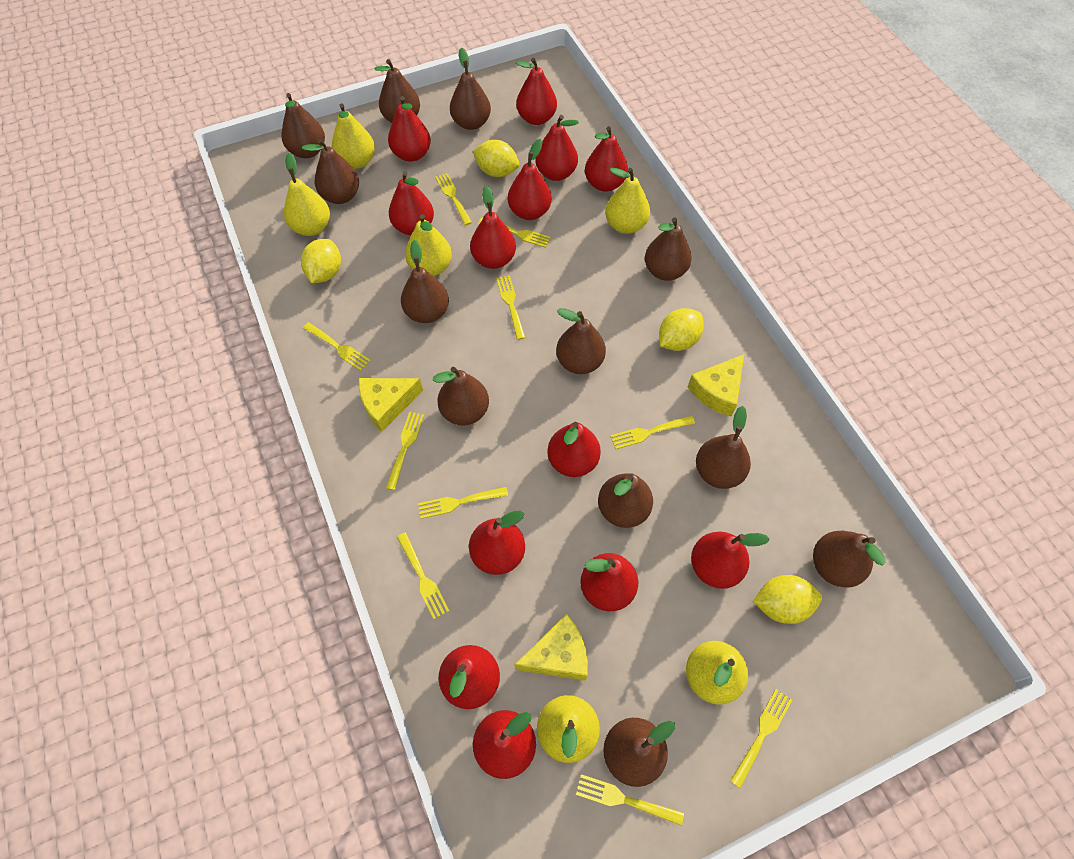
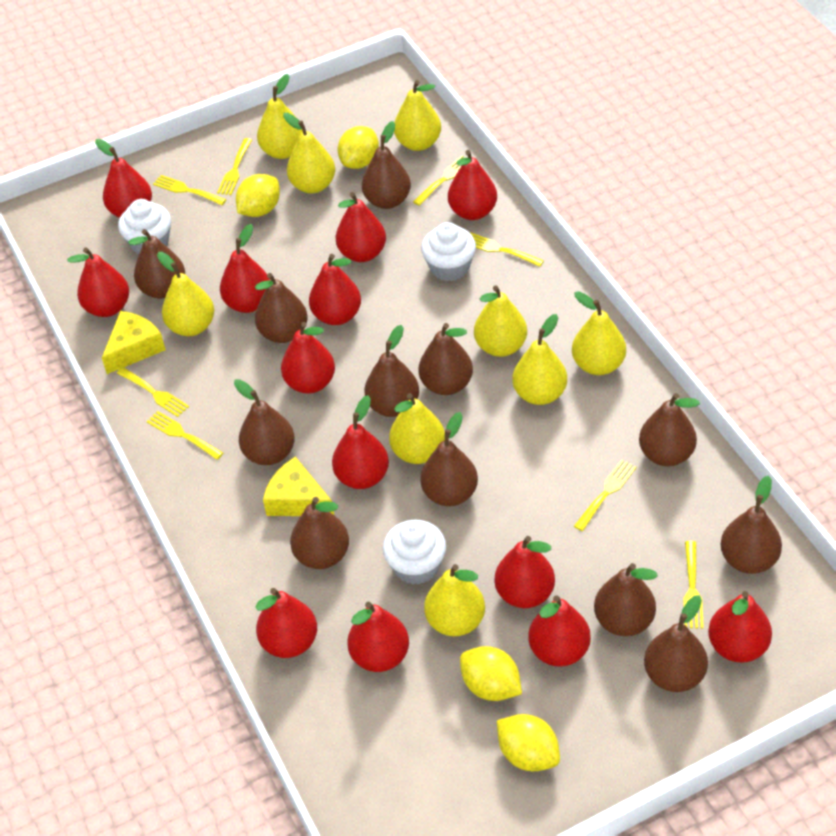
white cupcake: none = 0 -> [118,199,171,254] [383,520,446,585] [421,222,476,281] = 3
yellow cheese: [359,378,423,432] [514,614,588,681] [688,354,744,417] = 3 -> [102,311,166,374] [263,457,334,516] = 2
yellow fork: [303,322,371,371] [386,412,424,490] [397,532,449,619] [418,487,508,519] [435,173,472,225] [478,218,551,248] [496,275,525,340] [576,774,684,826] [610,416,695,449] [730,689,792,789] = 10 -> [117,367,189,417] [147,411,223,460] [153,175,227,205] [217,138,252,195] [413,155,467,206] [470,232,544,267] [574,459,637,531] [683,541,704,629] = 8
yellow pear: [284,153,330,236] [332,104,375,169] [405,214,452,276] [537,695,600,763] [605,168,650,234] [686,641,748,705] = 6 -> [157,252,214,336] [257,74,303,159] [283,113,335,193] [389,393,445,464] [394,80,441,151] [424,564,485,636] [474,285,527,357] [512,314,567,405] [572,291,626,375] = 9

